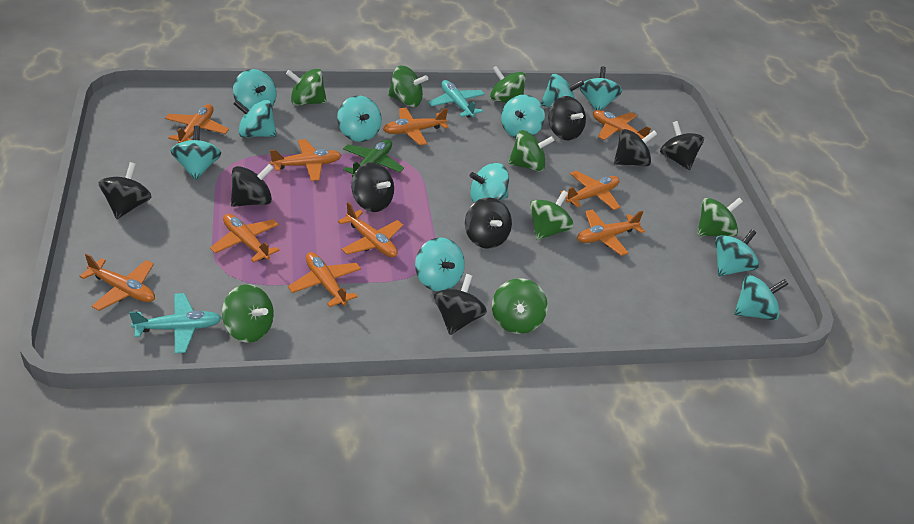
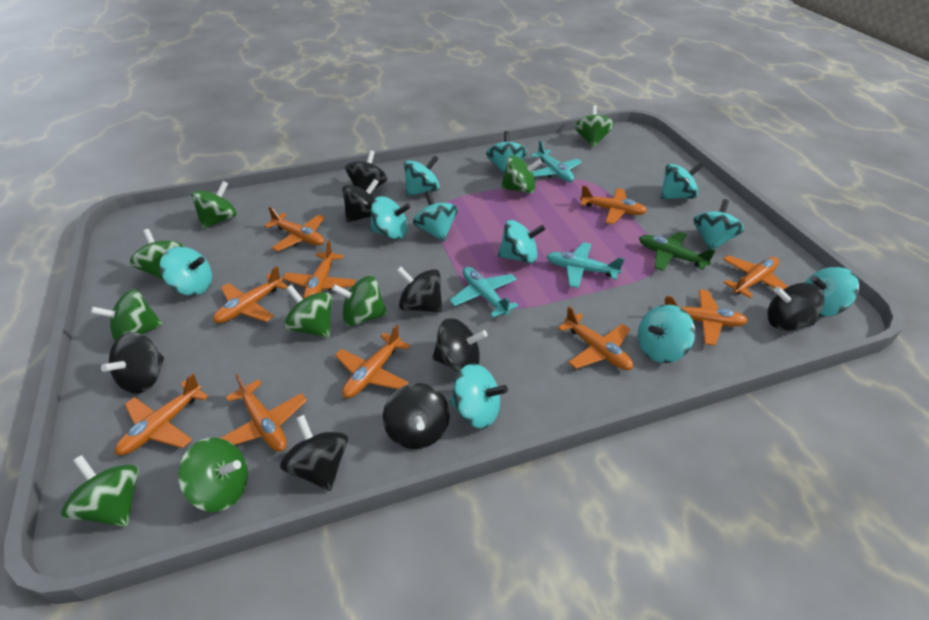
green spinning top: [222,284,274,343] [286,68,327,106] [388,65,428,107] [490,66,526,103] [492,278,548,334] [508,130,554,172] [530,190,574,240] [697,198,743,237] = 8 -> [61,455,139,527] [90,289,163,341] [130,229,184,280] [178,438,248,512] [191,181,237,229] [284,285,332,338] [332,276,388,326] [501,156,542,194] [575,105,614,148] = 9
turquoise plane: [129,293,221,354] [428,80,485,118] = 2 -> [450,267,519,318] [530,141,582,182] [546,242,624,288] = 3

